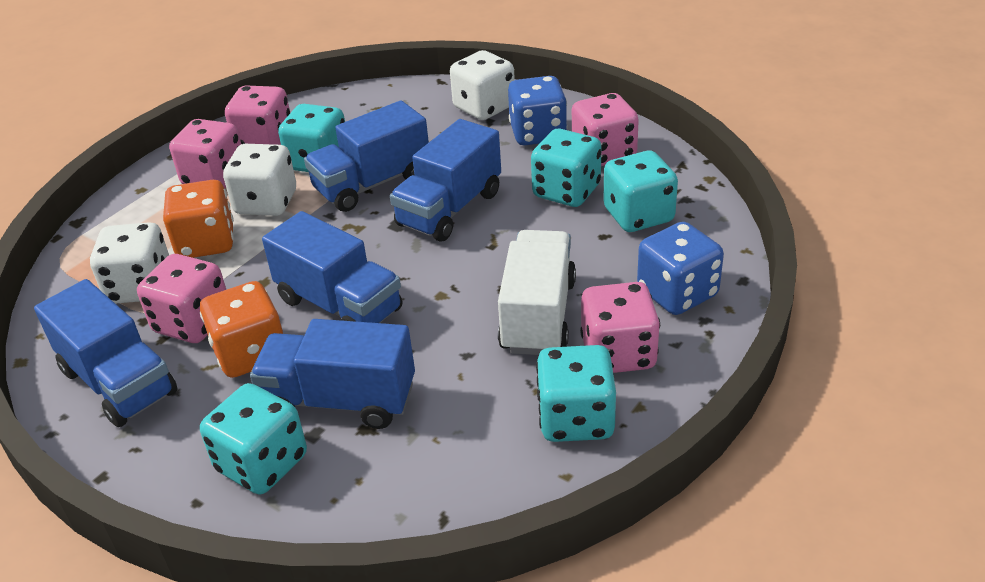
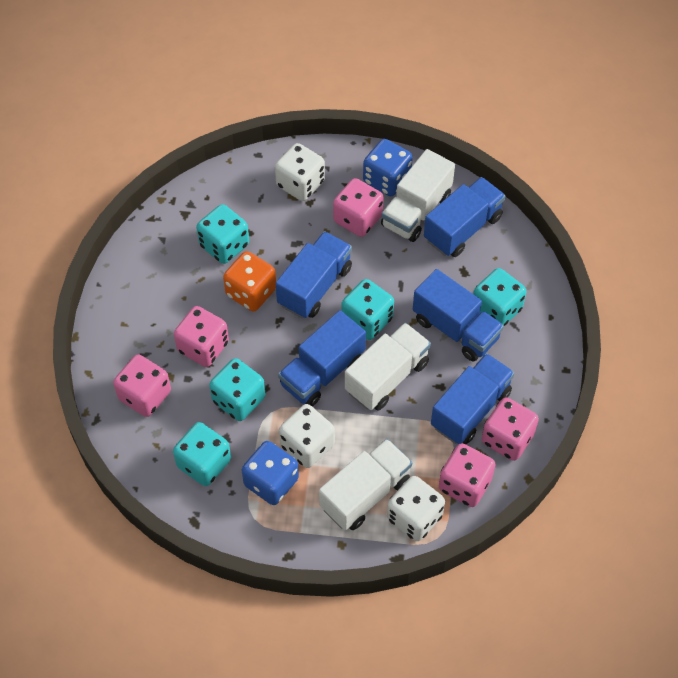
orange dice: [163,180,234,258] [200,281,283,378] = 2 -> [223,251,276,311] = 1
white truck: [498,230,576,355] = 1 -> [319,439,412,530] [345,323,431,410] [381,149,455,242] = 3

